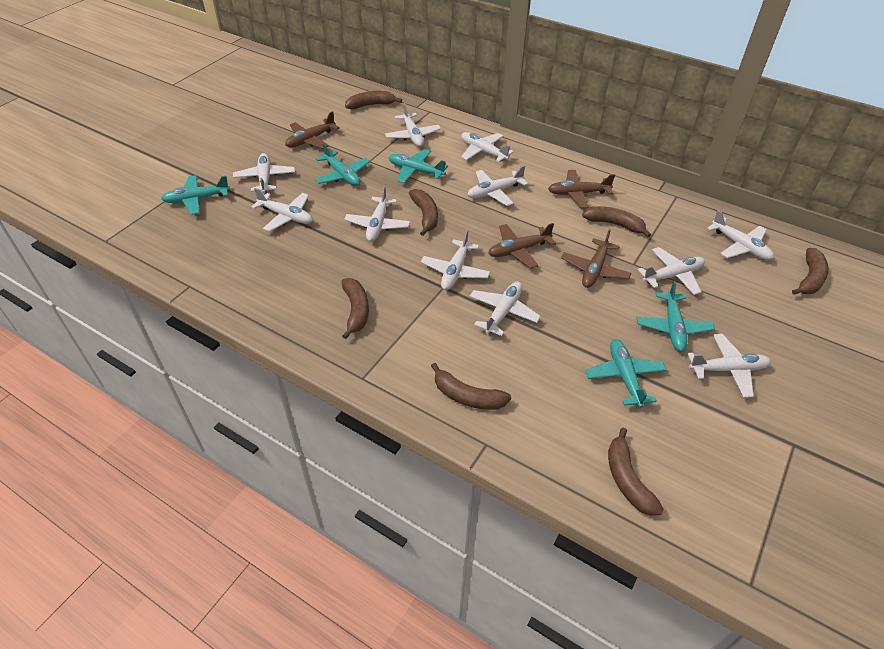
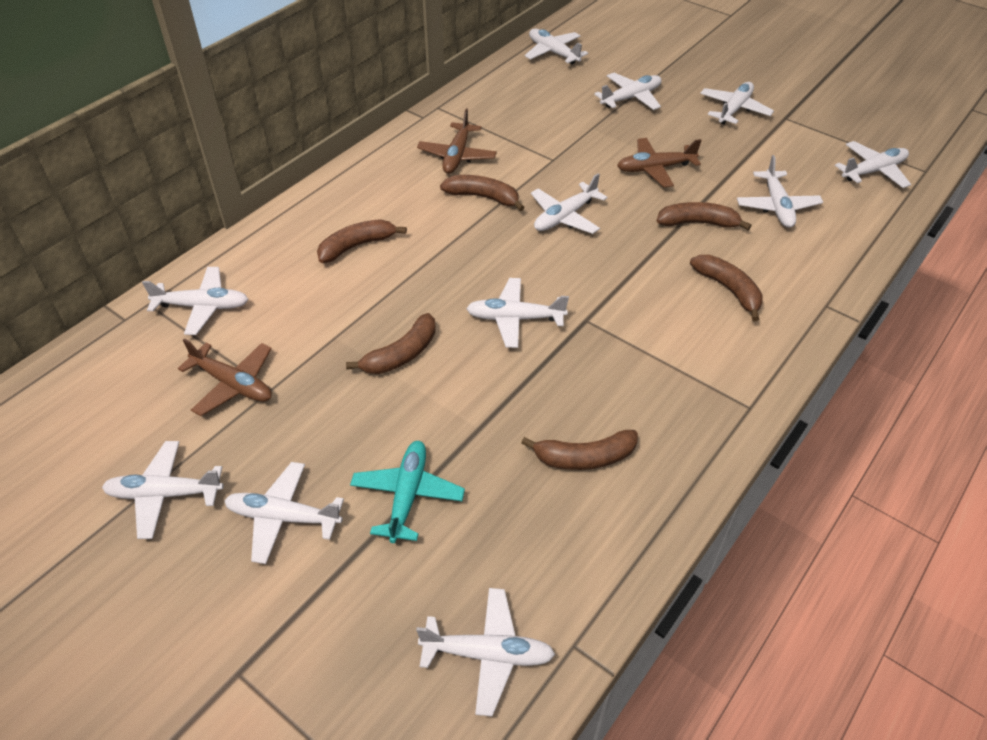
brown banana: [341,278,369,339] [345,91,402,109] [409,189,438,236] [431,363,511,410] [582,206,651,238] [608,428,664,516] [792,248,829,295] = 7 -> [317,219,407,263] [346,313,436,374] [440,175,525,211] [521,430,638,470] [657,202,751,230] [690,255,763,321] = 6
brown plane: [285,111,339,149] [488,223,556,269] [548,170,615,209] [561,229,631,288] = 4 -> [178,339,272,416] [417,109,497,174] [617,138,702,187] = 3
turquoise plane: [161,175,230,215] [314,143,370,186] [389,149,448,183] [585,339,667,408] [636,281,715,351] = 5 -> [350,441,465,543] = 1

